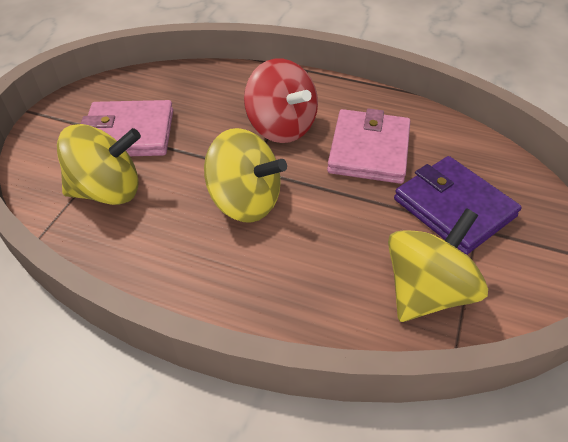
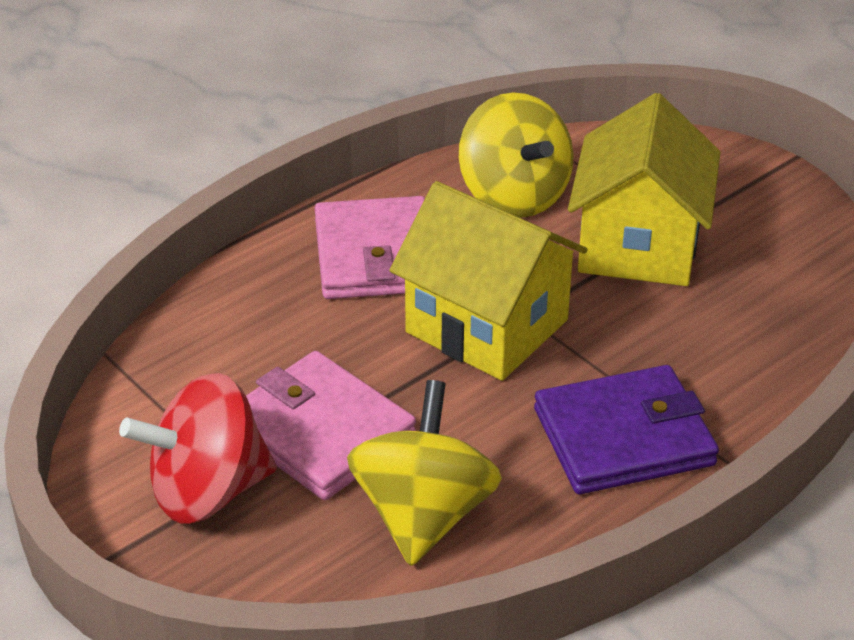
yellow house: none = 0 -> [389,181,588,381] [568,93,721,286] = 2
yellow spinning top: [57,124,141,205] [204,128,287,223] [388,208,488,322] = 3 -> [347,380,502,566] [459,92,574,218] = 2

